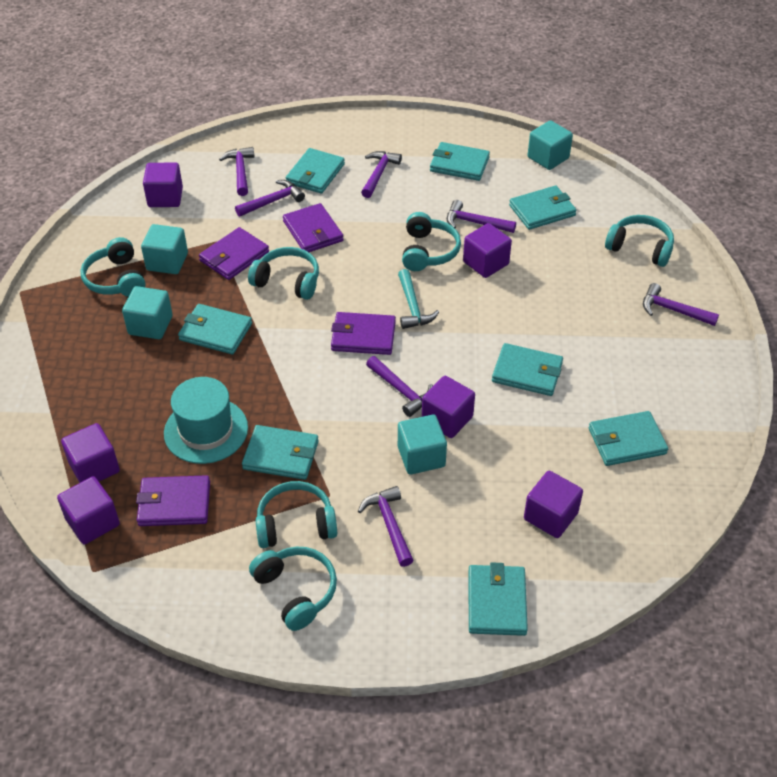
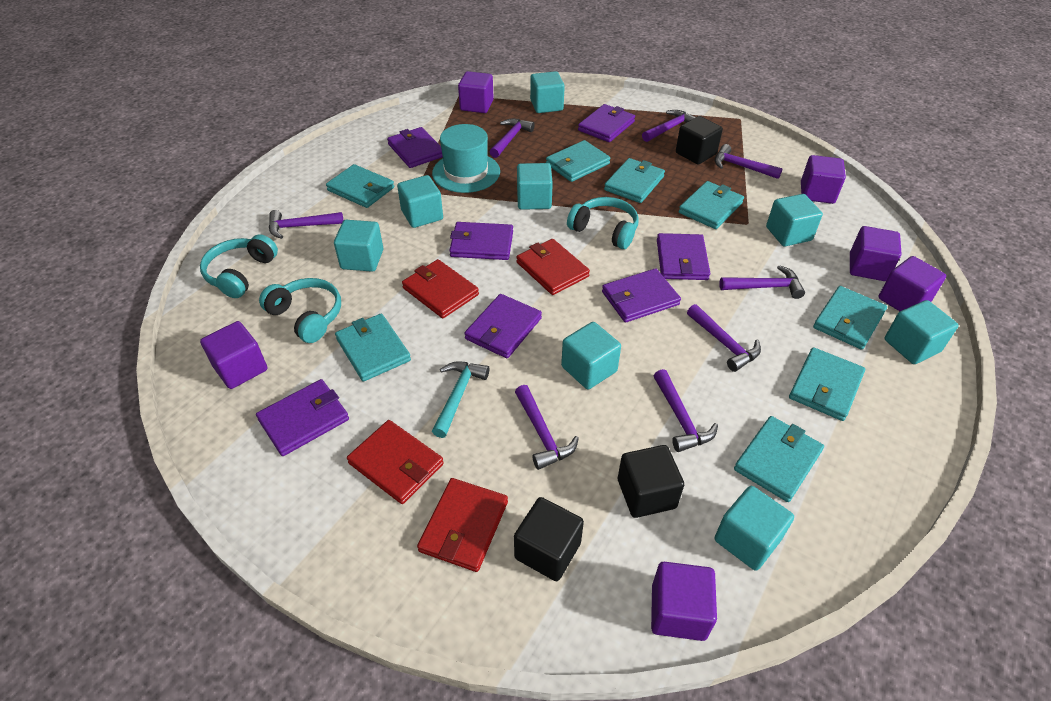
black cube: none = 0 -> [514,497,584,581] [618,445,684,518] [676,116,723,165] = 3
purple hammer: [219,147,255,196] [235,180,305,217] [358,486,414,567] [361,151,402,198] [366,356,433,417] [447,200,516,233] [643,283,719,326] = 7 -> [269,210,344,239] [490,118,535,158] [515,385,579,470] [642,110,696,142] [654,369,718,452] [687,304,761,372] [714,144,782,179] [719,265,805,299] = 8
purple wallet: [136,475,210,526] [199,227,269,280] [283,203,344,252] [331,312,396,355] = 4 -> [256,379,349,456] [387,127,443,168] [449,222,513,260] [465,294,542,358] [578,104,635,142] [602,268,681,323] [657,233,710,280] = 7
red wallet: none = 0 -> [347,420,444,504] [402,259,479,318] [417,478,508,572] [516,239,590,295] = 4
turquoise cube: [122,286,173,339] [141,224,188,274] [398,415,447,475] [528,120,573,170] = 4 -> [334,220,383,272] [397,175,443,228] [517,163,553,210] [530,71,565,113] [561,322,621,390] [714,486,794,571] [766,194,823,246] [884,300,959,364] = 8
turquoise headphones: [80,237,145,297] [248,247,319,300] [249,546,337,631] [255,481,337,548] [402,212,461,271] [605,215,674,267] = 6 -> [200,234,278,298] [259,278,341,343] [567,197,639,249] = 3

